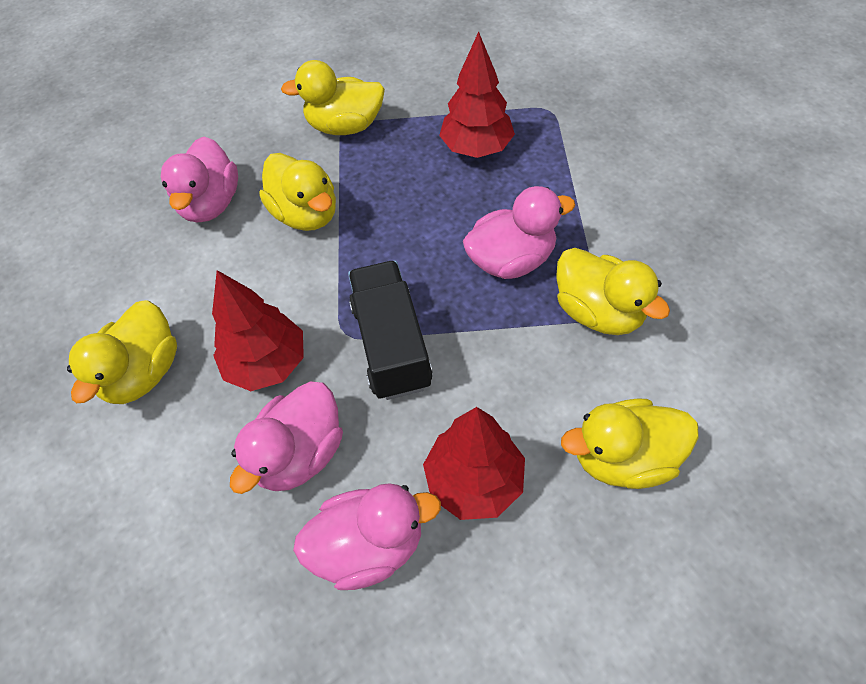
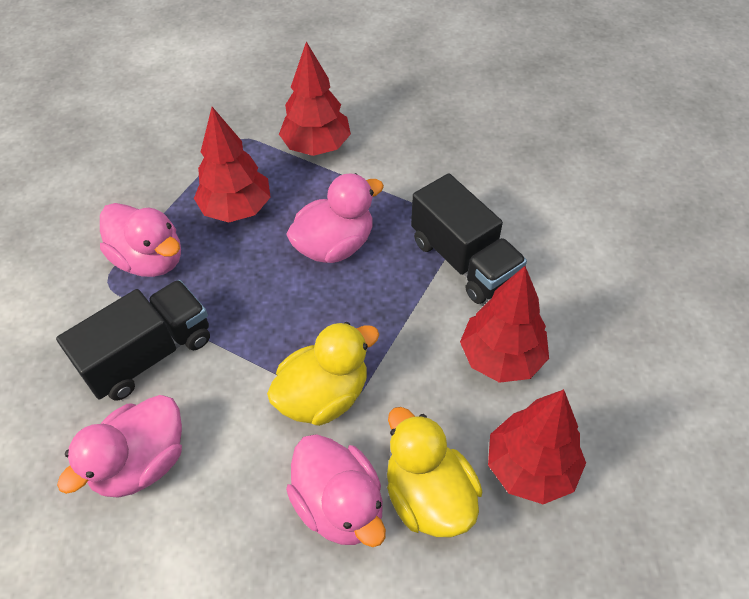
black truck: [348,260,433,400] = 1 -> [56,280,210,401] [411,173,527,304] = 2
red tree: [212,270,304,391] [423,407,525,520] [439,31,515,158] = 3 -> [194,107,271,223] [279,41,351,156] [460,266,549,383] [488,389,586,504] = 4
yellow duck: [67,300,177,404] [259,153,336,231] [281,60,385,135] [556,248,670,335] [561,398,699,489] = 5 -> [267,322,380,426] [387,407,482,537] = 2

